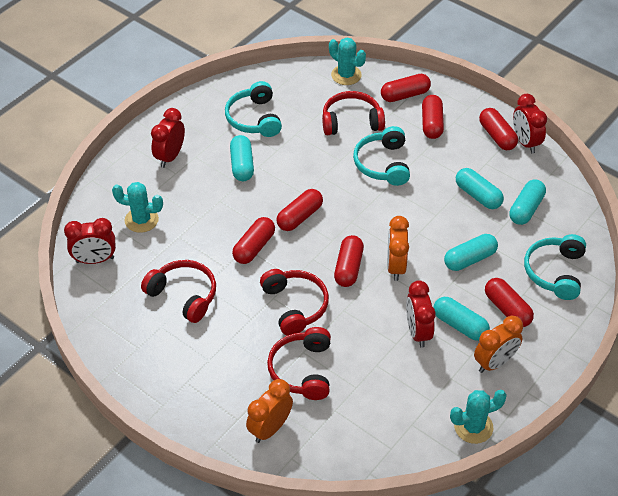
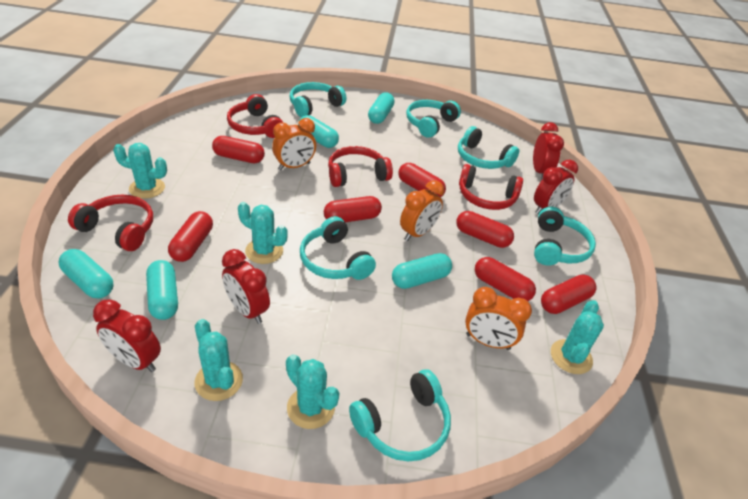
turquoise cactus: [112,182,163,233] [329,38,366,85] [450,390,507,444] = 3 -> [113,143,167,199] [194,319,243,401] [238,202,288,264] [286,354,340,429] [551,300,604,374] = 5
turquoise headphones: [225,81,282,137] [353,126,410,186] [524,234,586,300] = 3 -> [289,82,346,117] [300,216,376,280] [349,370,451,461] [406,100,461,138] [458,126,519,169] [534,206,596,266] = 6

